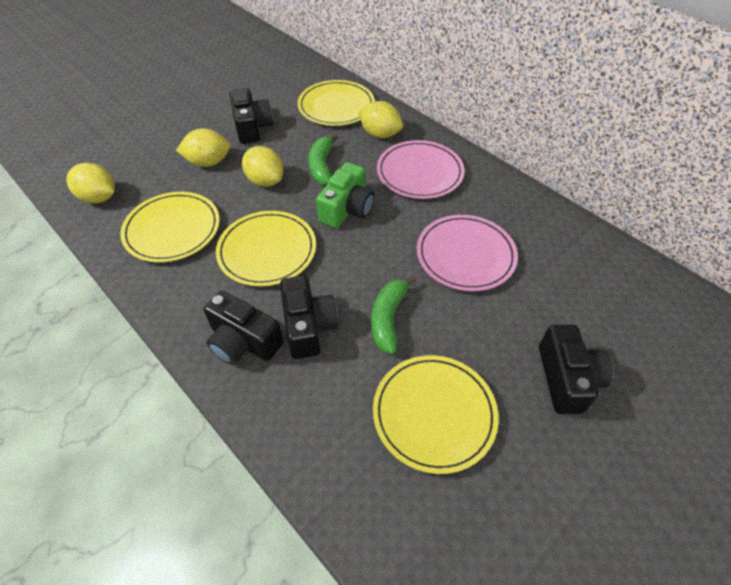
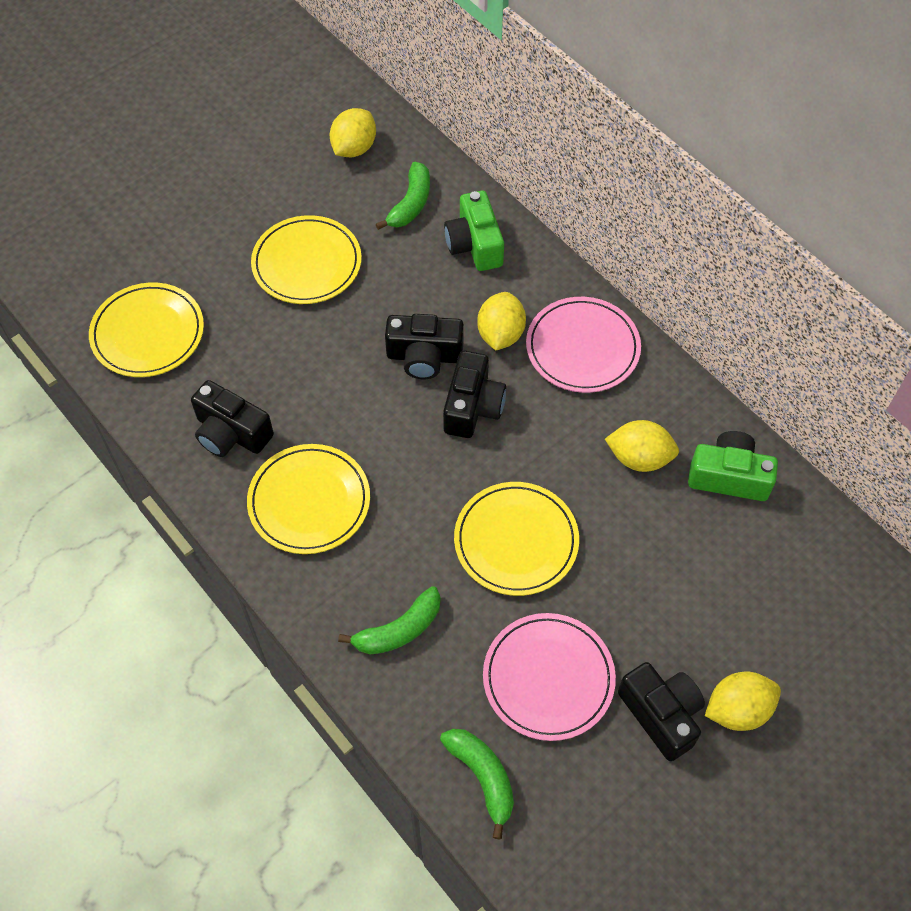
green banana: [308,134,338,186] [371,276,416,354] = 2 -> [338,586,441,655] [376,162,430,230] [440,729,514,839] = 3
green camera: [316,162,375,228] = 1 -> [444,190,504,271] [688,431,778,501] = 2

